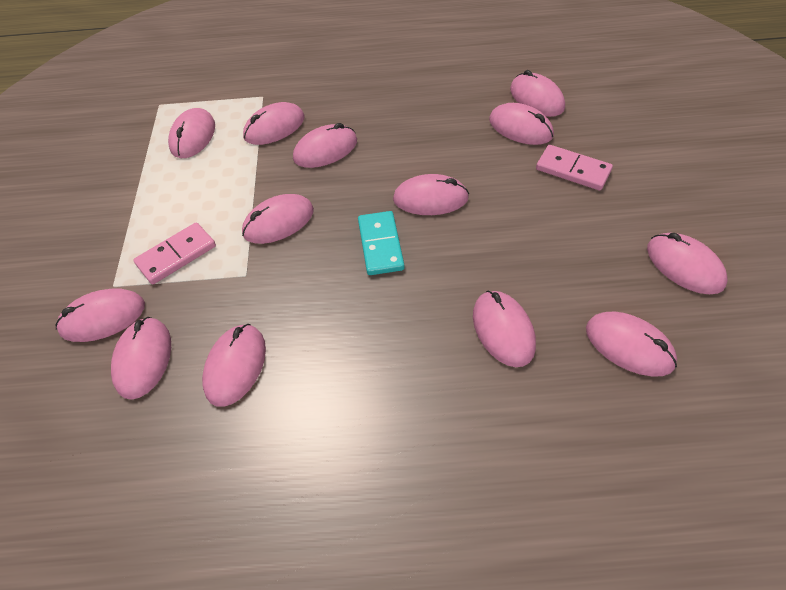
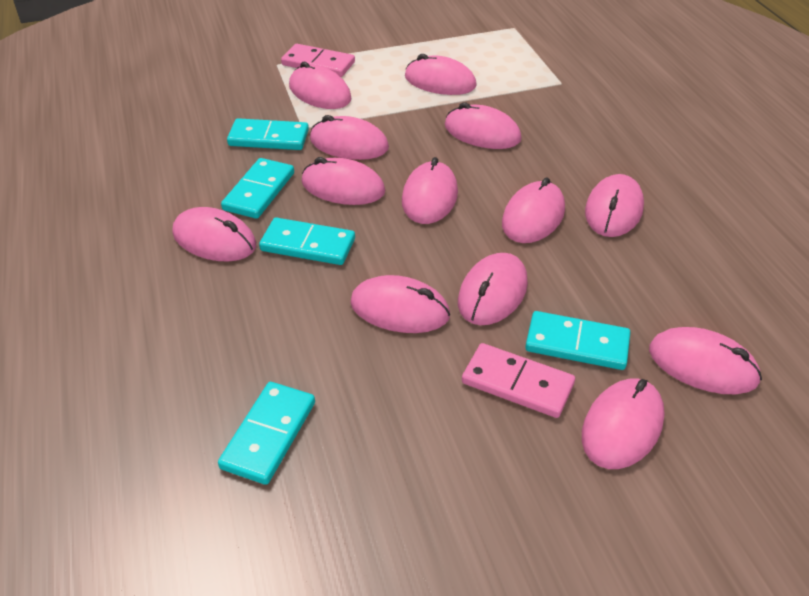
turquoise domino: [358,211,405,275] = 1 -> [218,382,315,485] [221,158,294,219] [227,118,309,150] [259,217,355,265] [525,311,630,370] = 5

